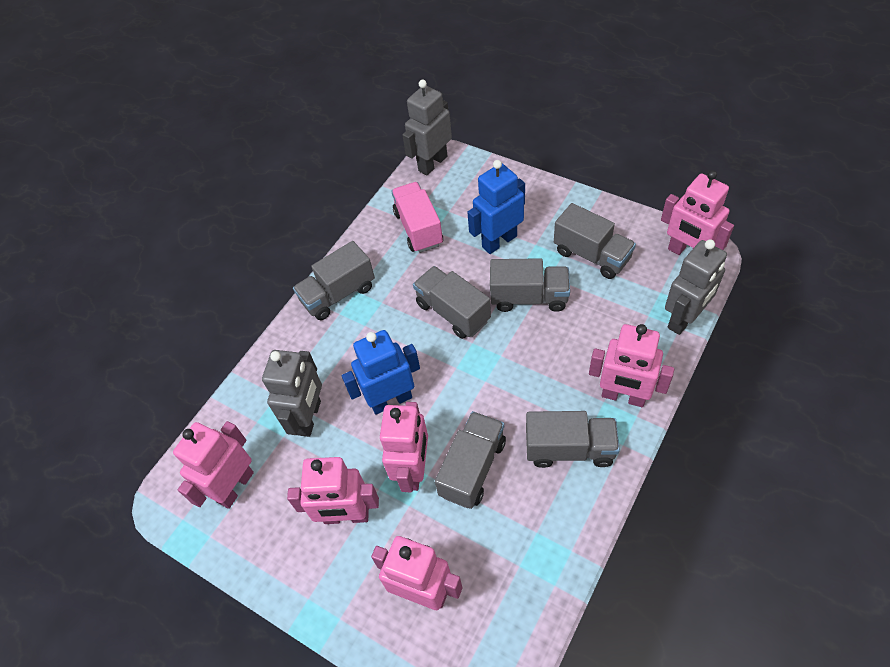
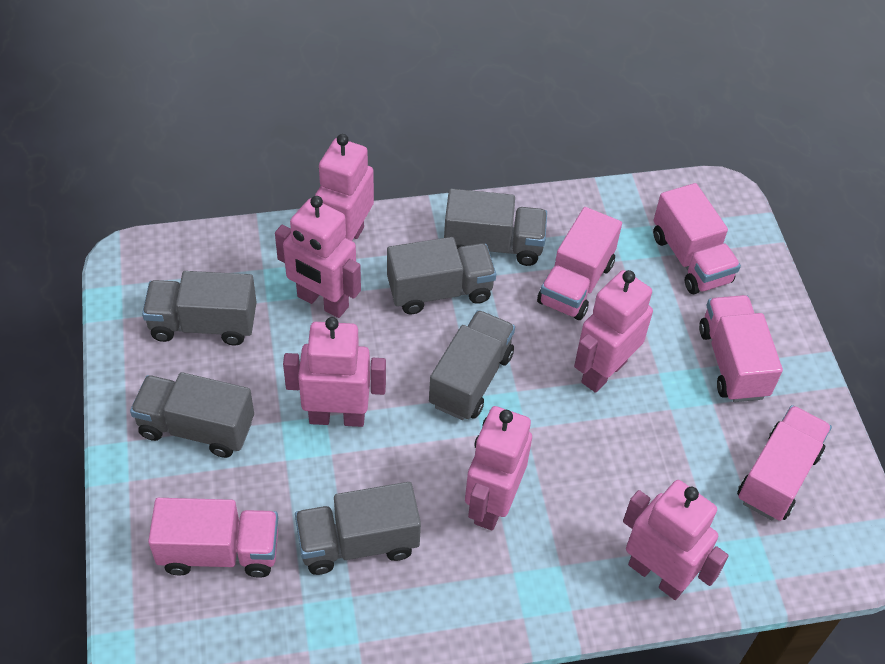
blue robot: [342,330,420,415] [467,160,525,254] = 2 -> none = 0
grey robot: [262,350,322,437] [402,80,452,175] [665,239,727,335] = 3 -> none = 0
pink truck: [391,182,443,253] = 1 -> [148,498,278,578] [537,207,622,320] [653,183,741,294] [699,295,783,402] [737,405,832,521] = 5

